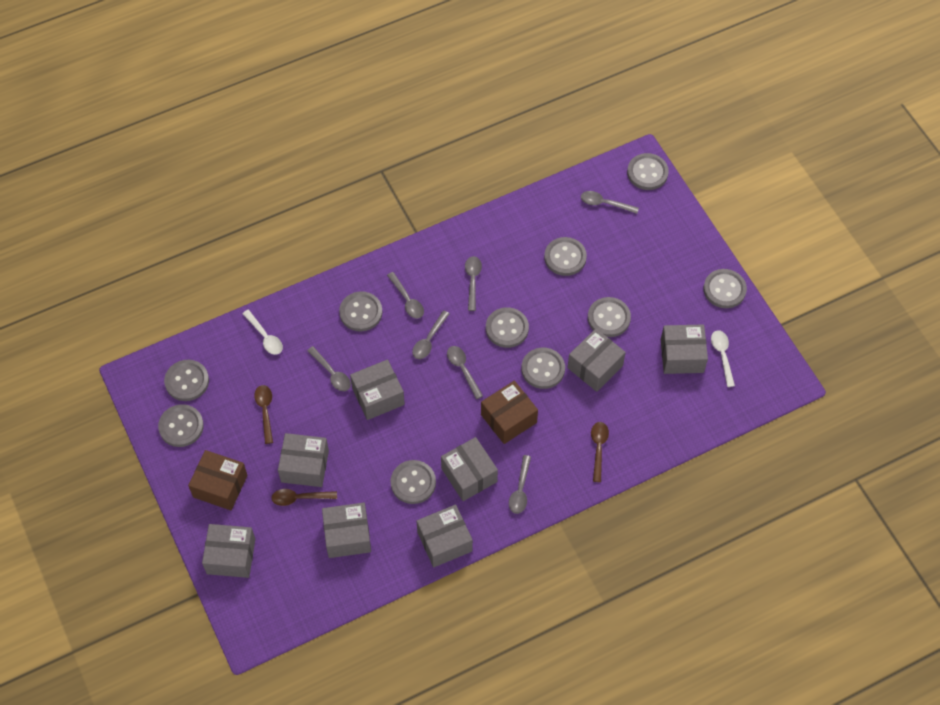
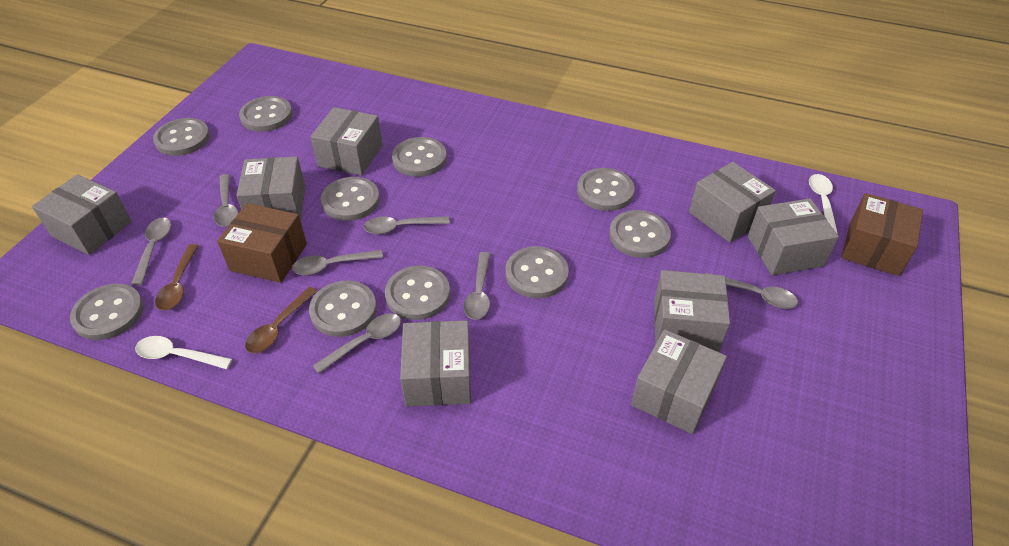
brown spoon: [254,385,273,444] [272,489,337,506] [591,422,609,482] = 3 -> [155,244,199,311] [245,287,318,353] = 2

